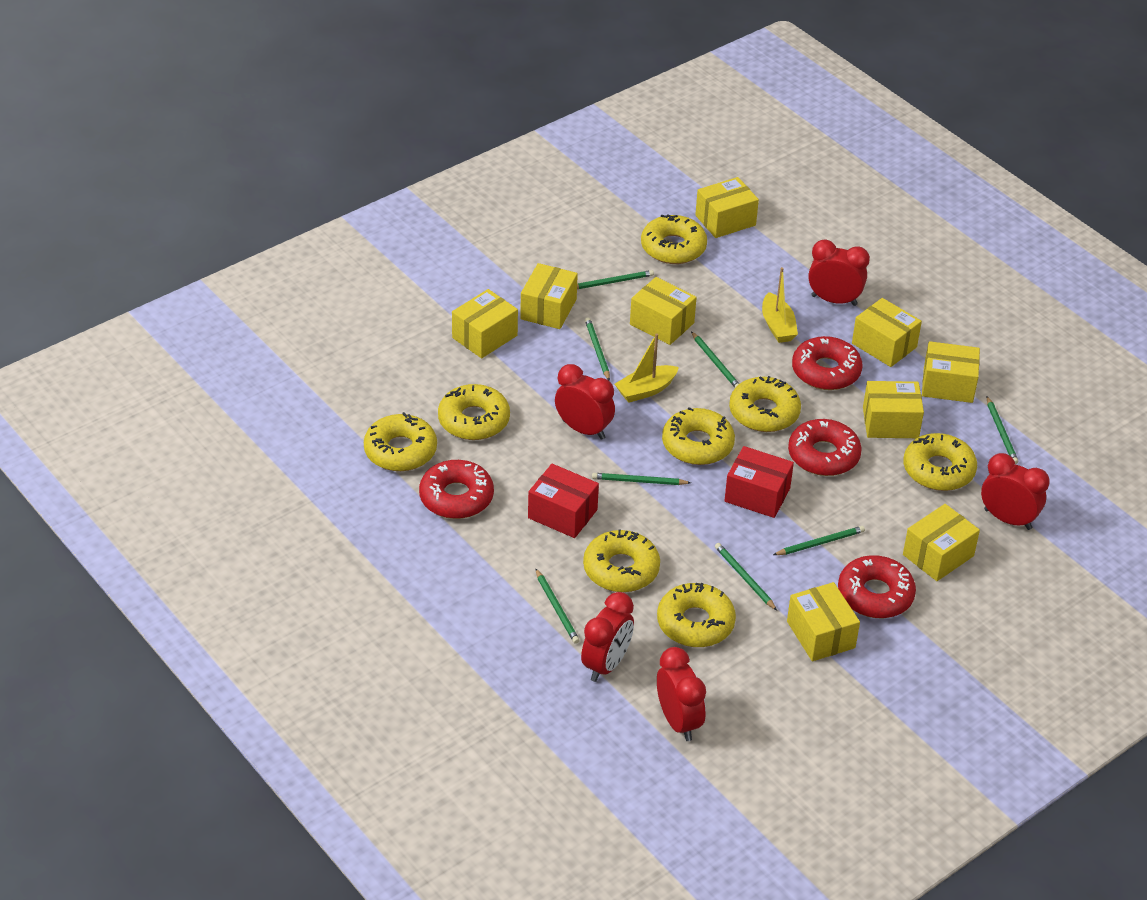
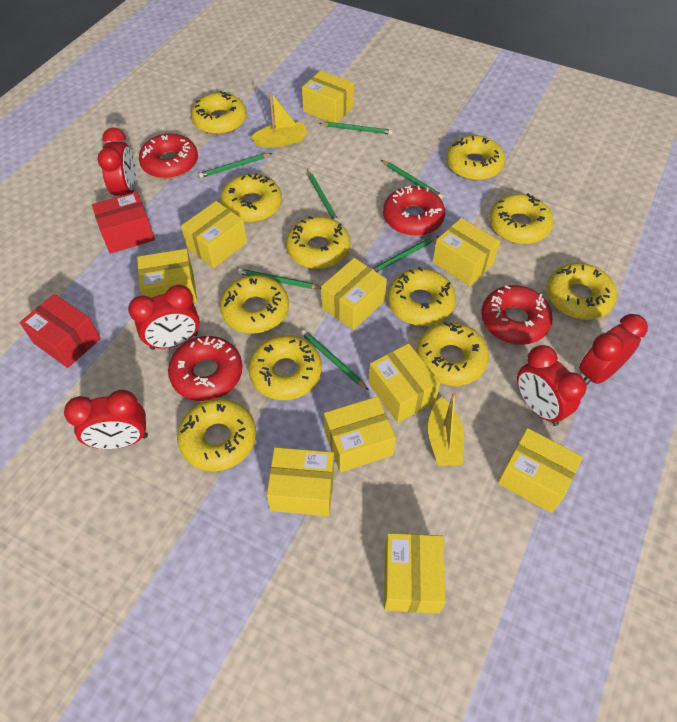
green pencil: [535,568,580,644] [577,270,654,289] [585,317,610,381] [592,473,691,485] [691,331,739,388] [715,543,777,611] [773,526,865,555] [987,396,1018,464] = 8 -> [198,153,272,178] [238,269,321,289] [301,330,369,390] [307,170,339,222] [319,122,393,135] [372,236,438,272] [381,160,443,199] = 7
yellow box: [452,289,518,358] [520,263,578,329] [630,277,697,345] [695,177,759,238] [787,582,860,661] [852,298,922,367] [863,381,924,438] [903,504,980,581] [922,341,980,403] = 9 -> [137,249,197,303] [181,201,247,268] [267,447,334,516] [302,70,354,123] [321,258,387,330] [324,396,396,472] [369,343,440,423] [384,533,446,614] [433,218,500,286] [498,428,583,513] = 10
yellow donut: [364,412,437,471] [438,384,510,440] [583,530,660,592] [641,214,707,264] [657,583,736,647] [662,407,735,465] [729,376,801,432] [903,433,977,491] = 8 -> [177,398,256,471] [191,91,247,135] [220,173,282,222] [220,275,289,334] [248,335,322,400] [286,216,350,269] [387,267,456,326] [416,322,489,386] [446,135,505,181] [489,193,553,244] [547,263,617,320] = 11

